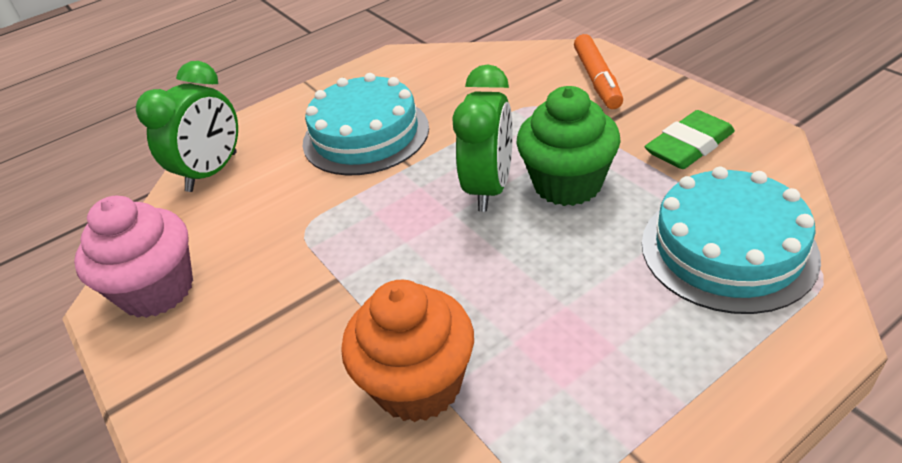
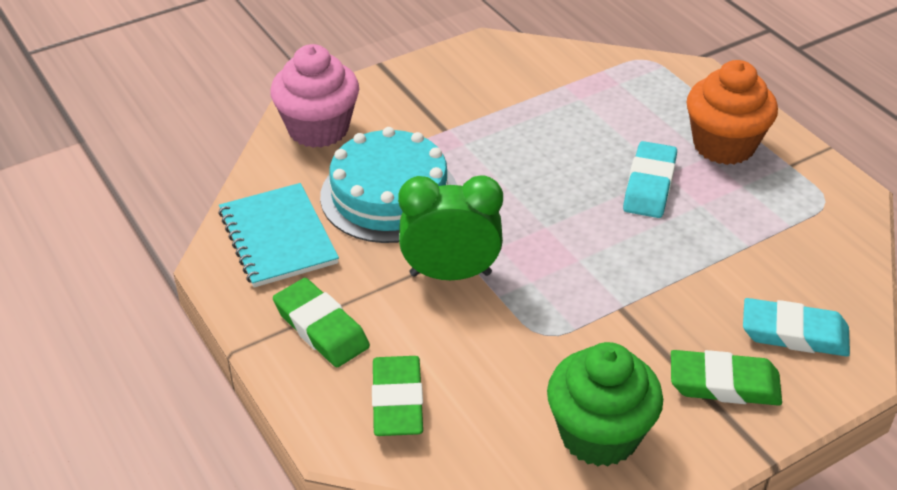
green clock: [136,61,238,192] [452,64,513,212] = 2 -> [398,175,503,280] = 1
green eraser: [645,110,735,169] = 1 -> [273,278,370,367] [372,356,423,436] [671,350,782,406] = 3
orange marker: [574,34,623,109] = 1 -> none = 0
turquoise cake: [303,73,429,175] [642,167,821,314] = 2 -> [320,127,457,243] = 1
turquoise eraser: none = 0 -> [623,141,677,218] [743,298,850,357] = 2
turquoise notebook: none = 0 -> [218,183,339,288] = 1

